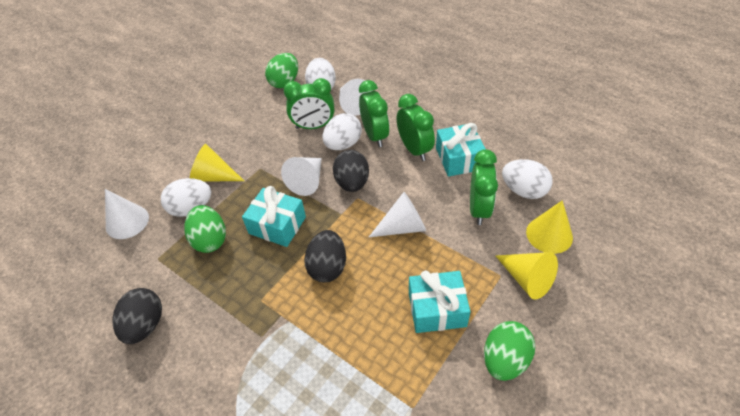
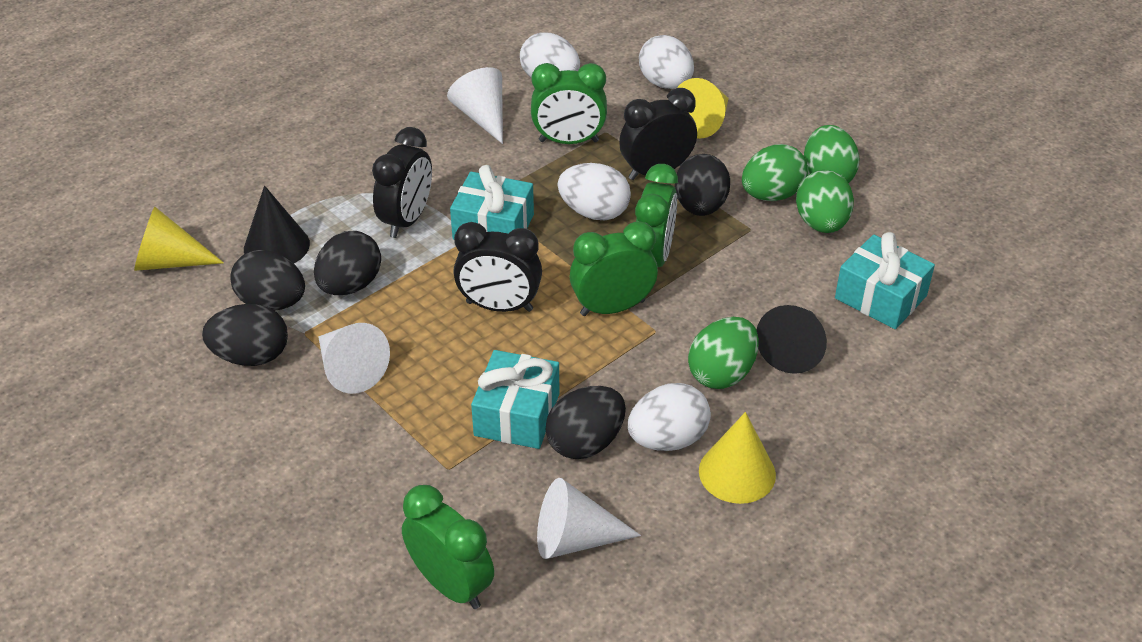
black clock: none = 0 -> [372,127,432,238] [453,222,542,312] [619,88,697,180] = 3
black cone: none = 0 -> [244,185,310,263] [757,305,827,374] = 2
black egg: [113,288,162,344] [304,230,346,282] [333,150,369,192] = 3 -> [202,304,288,366] [230,250,305,311] [314,231,381,295] [545,386,626,459] [675,154,730,216] = 5
green egg: [184,205,226,253] [265,53,298,88] [484,321,535,381] = 3 -> [688,317,759,389] [742,144,808,201] [796,170,854,233] [804,125,860,183] = 4
white cone: [105,189,149,239] [281,157,322,196] [339,79,371,116] [369,192,426,237] = 4 -> [318,323,390,394] [447,67,503,144] [537,478,641,559] = 3

